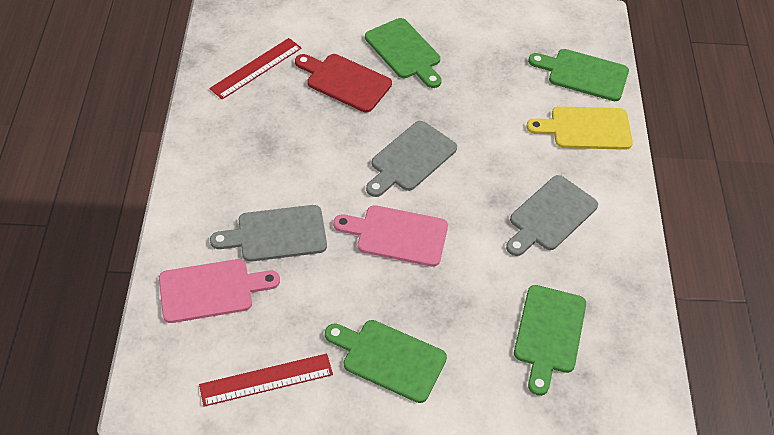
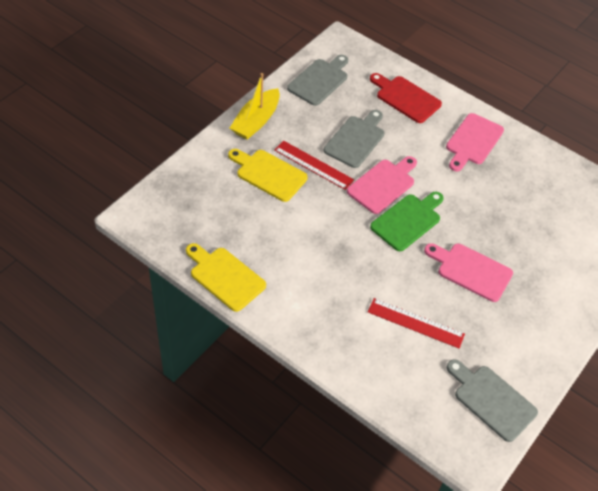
green cutting board: [325,320,447,403] [365,18,442,88] [514,285,586,396] [528,49,629,101] = 4 -> [370,192,444,251] = 1
pink cutting board: [159,259,280,323] [333,205,448,267] = 2 -> [347,156,417,214] [424,243,513,302] [446,113,504,171] = 3
yellow boat: none = 0 -> [230,73,280,140] = 1
yellow cutting board: [527,106,633,150] = 1 -> [186,243,266,312] [228,149,308,202] = 2

